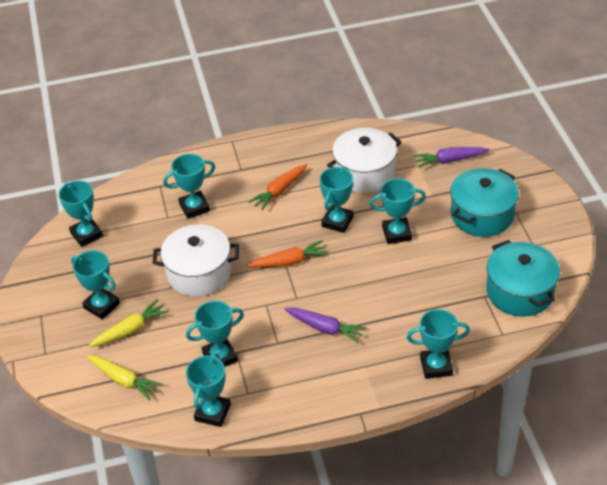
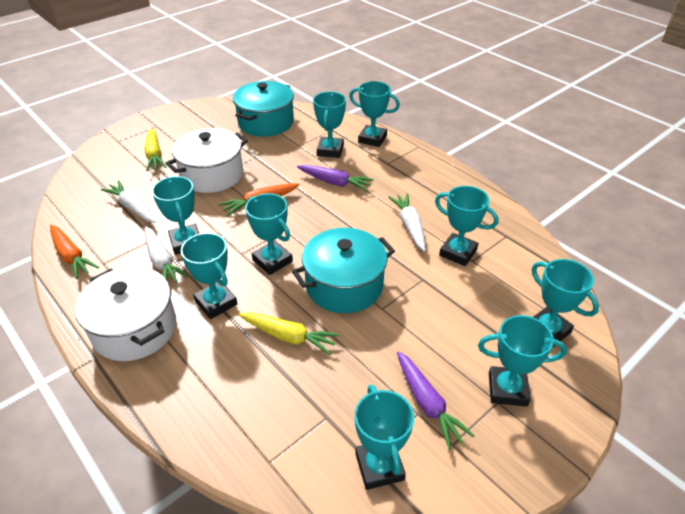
turquoise trophy: [59,181,103,247] [71,250,120,319] [163,154,215,219] [186,301,244,367] [186,353,231,427] [319,167,354,233] [369,178,426,244] [407,309,470,379] = 8 -> [152,176,199,255] [181,233,237,319] [245,193,293,275] [313,92,346,158] [349,81,400,147] [355,385,414,490] [435,186,499,266] [478,315,567,407] [532,259,599,347] = 9
white carrot: none = 0 -> [101,180,156,223] [145,227,188,283] [388,193,426,252] = 3

